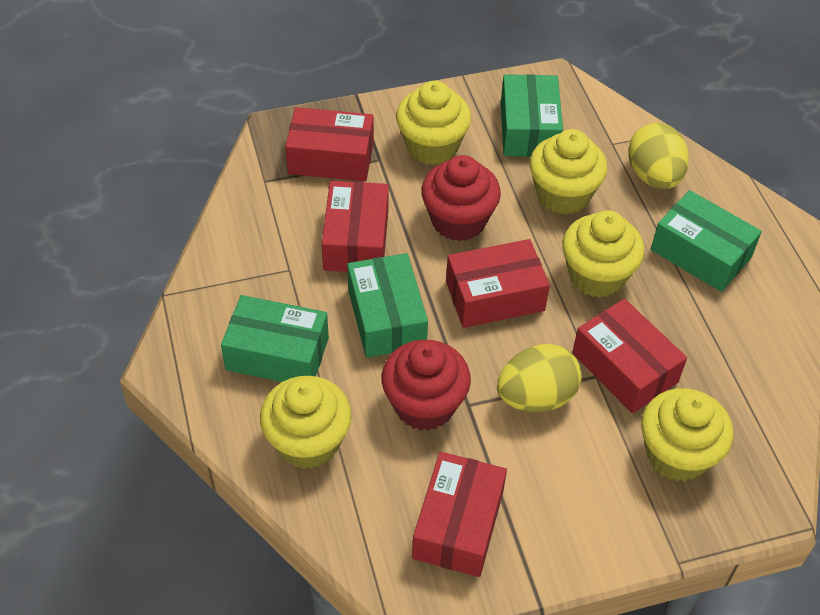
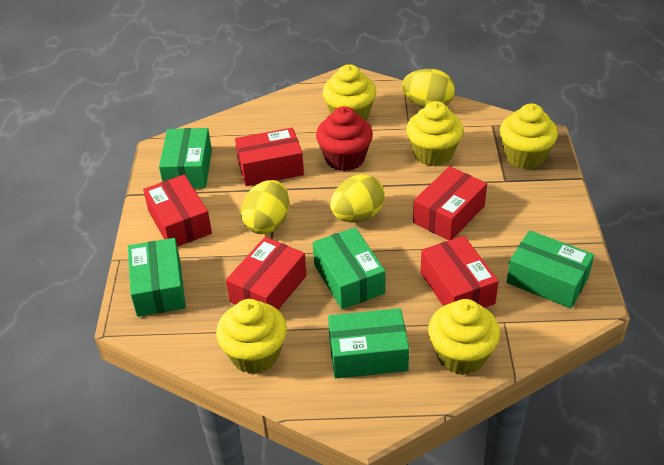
green box: [221,295,329,382] [347,253,428,358] [501,74,563,157] [651,190,762,292] = 4 -> [128,238,186,317] [159,128,212,189] [313,227,385,309] [328,308,409,378] [507,230,594,308] = 5
red cupcake: [381,340,471,431] [421,155,501,241] = 2 -> [316,106,373,171] = 1
yellow egg: [497,344,582,412] [628,123,689,189] = 2 -> [241,180,289,234] [330,174,385,223] [402,69,455,108] = 3

